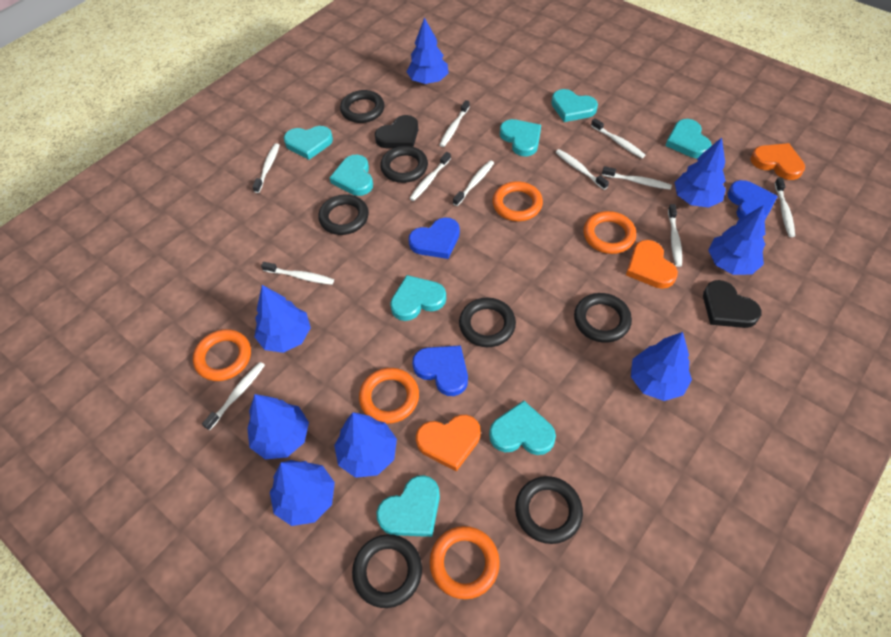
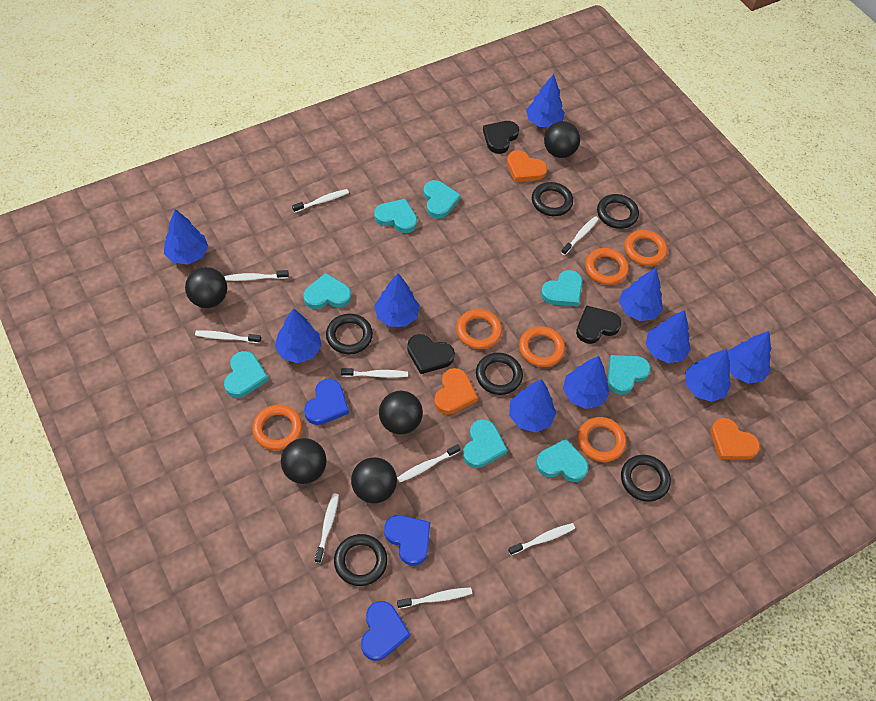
black ball: none = 0 -> [185,267,227,308] [281,438,327,484] [351,457,397,503] [379,391,423,434] [544,121,580,158] = 5
black heart: [375,115,418,148] [703,280,762,328] = 2 -> [407,334,455,374] [483,121,519,154] [576,305,622,344] = 3
black ring: [318,194,369,235] [340,90,384,123] [352,534,422,608] [380,146,428,183] [459,298,516,347] [515,476,583,544] [574,293,632,343] = 7 -> [326,314,373,354] [334,534,387,586] [476,353,523,395] [532,182,573,216] [597,194,639,229] [621,455,671,502] = 6
blue tree: [247,394,309,459] [254,285,311,353] [270,460,335,526] [334,412,397,478] [406,17,449,84] [631,332,692,401] [675,137,726,208] [708,205,765,275] = 8 -> [164,209,208,265] [275,308,322,363] [374,273,419,327] [509,379,556,432] [526,74,565,127] [563,356,610,409] [619,268,663,321] [646,310,691,363] [685,349,731,402] [728,331,771,384] = 10
orange ring: [193,329,251,381] [359,368,419,424] [430,526,500,599] [493,181,543,221] [583,211,636,254] = 5 -> [252,405,302,450] [456,309,502,349] [519,326,565,367] [578,417,626,462] [585,248,629,285] [624,230,667,266] = 6
white toothbrush: [202,362,265,430] [253,143,279,193] [261,262,334,285] [409,152,451,201] [440,100,470,147] [453,160,494,206] [556,149,609,190] [591,118,645,158] [602,166,672,190] [668,204,682,267] [775,178,795,237] = 11 -> [195,331,261,343] [225,270,289,281] [292,189,349,213] [315,493,339,563] [341,368,408,378] [397,444,461,482] [397,587,472,609] [508,523,575,555] [561,216,599,255] = 9

